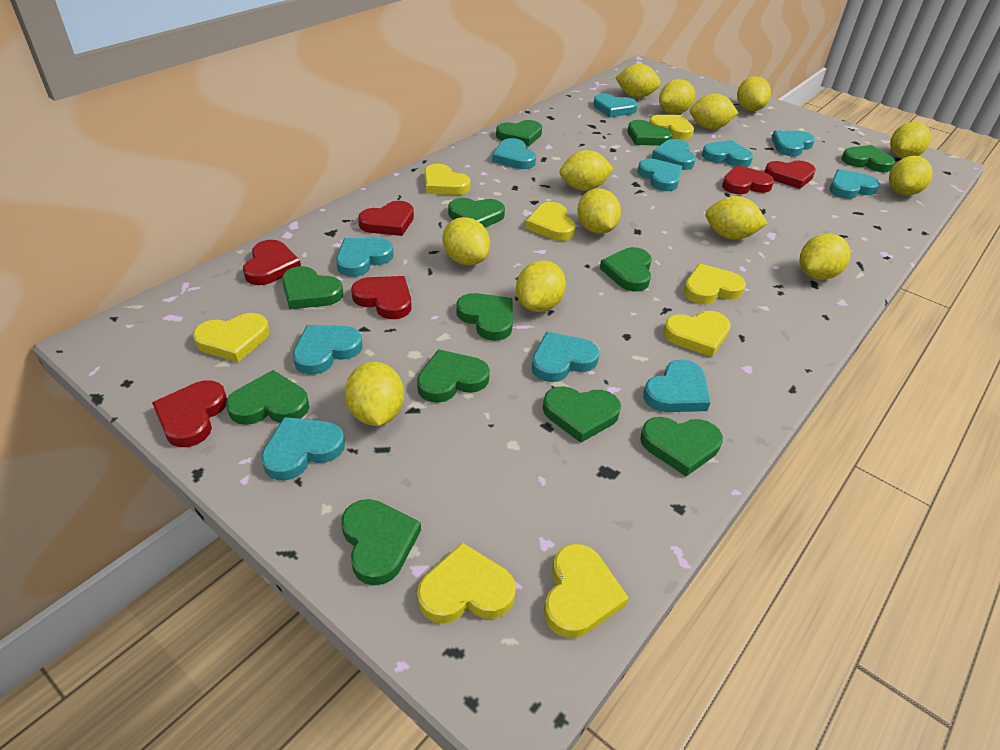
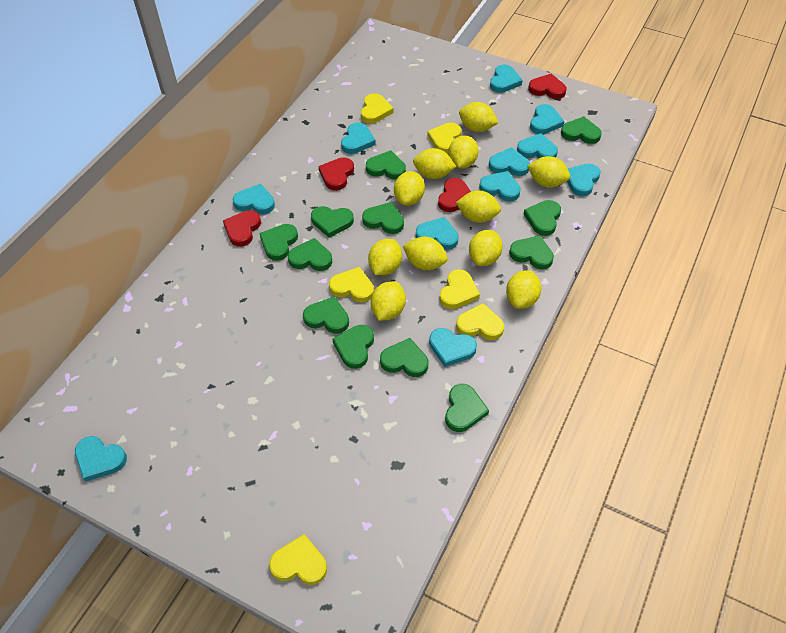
red heart: [152,381,227,447] [243,240,301,285] [351,276,412,319] [358,201,414,236] [722,165,774,194] [764,160,816,189] = 6 -> [223,210,261,247] [319,157,354,191] [438,178,471,212] [528,73,567,99] = 4
turquoise heart: [261,417,345,480] [293,325,363,375] [336,238,394,277] [492,138,536,169] [532,332,599,382] [593,94,638,117] [637,159,682,191] [643,359,711,412] [652,139,696,170] [702,140,753,167] [771,130,815,156] [829,169,880,199] = 12 -> [75,436,127,482] [233,183,275,214] [341,123,376,154] [416,217,459,250] [429,328,477,367] [479,171,521,202] [489,147,530,176] [490,64,523,93] [517,133,558,159] [530,104,564,134] [567,164,601,196] = 11
yellow heart: [193,313,269,362] [417,543,516,624] [424,164,471,195] [525,202,576,241] [544,544,629,638] [649,115,694,140] [663,311,731,357] [684,264,746,304] = 8 -> [269,534,327,585] [329,267,374,302] [361,93,393,124] [427,123,461,154] [439,269,480,309] [456,303,504,340] = 6
yellow lemon: [345,362,404,426] [443,217,490,265] [516,260,566,312] [560,150,614,191] [577,188,621,234] [615,64,661,98] [659,79,695,114] [690,94,738,129] [705,196,768,240] [737,76,771,111] [800,233,851,280] [889,156,933,196] [890,122,931,158] = 13 -> [368,239,402,275] [371,281,406,321] [394,171,425,206] [403,237,448,270] [413,148,456,179] [448,135,479,168] [456,190,501,223] [459,102,498,132] [469,230,503,266] [506,270,541,309] [527,156,570,188] = 11

